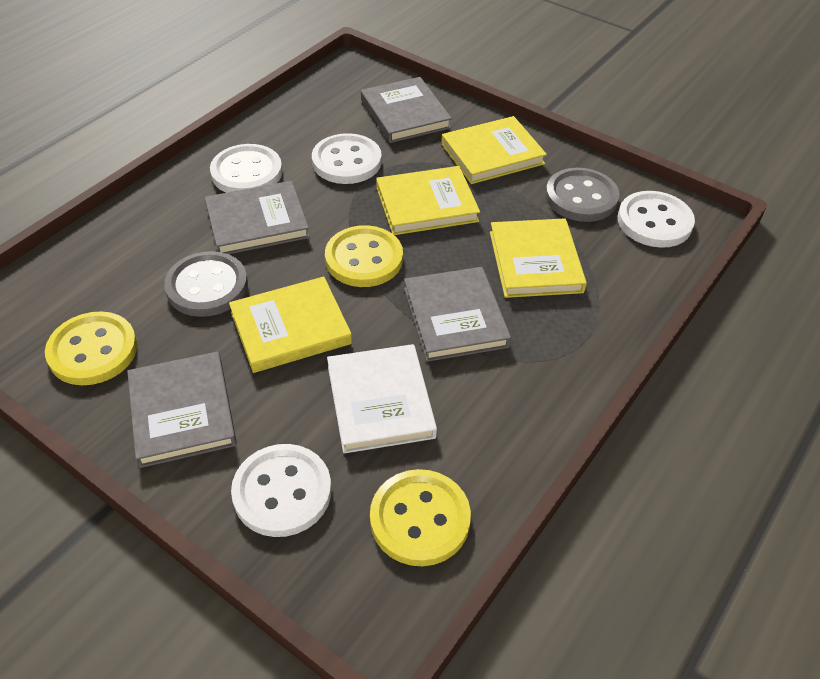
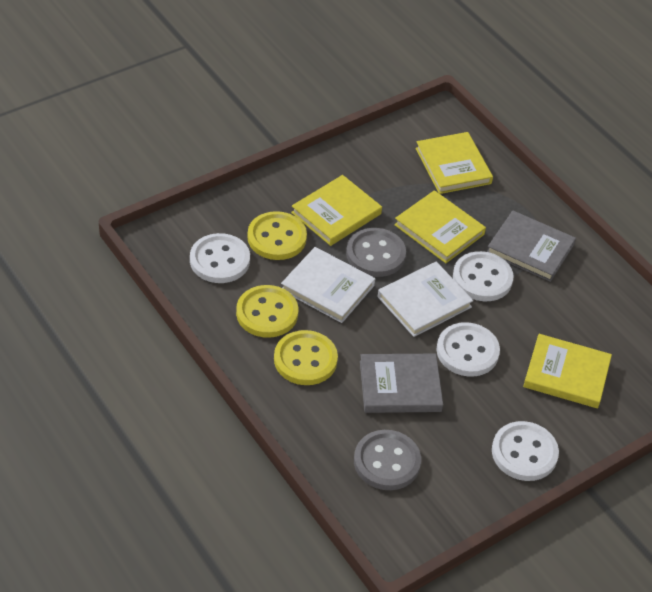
grey book: [127,352,237,468] [205,181,310,254] [361,77,452,143] [404,267,511,362] = 4 -> [360,354,443,413] [487,211,576,282] = 2
white book: [327,344,437,454] = 1 -> [281,247,375,323] [378,262,473,337] = 2

